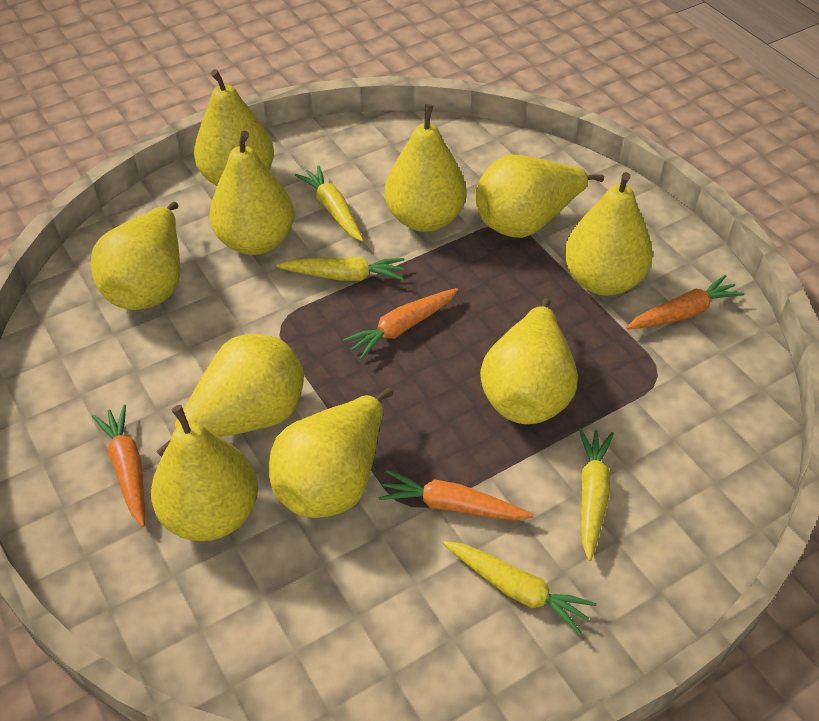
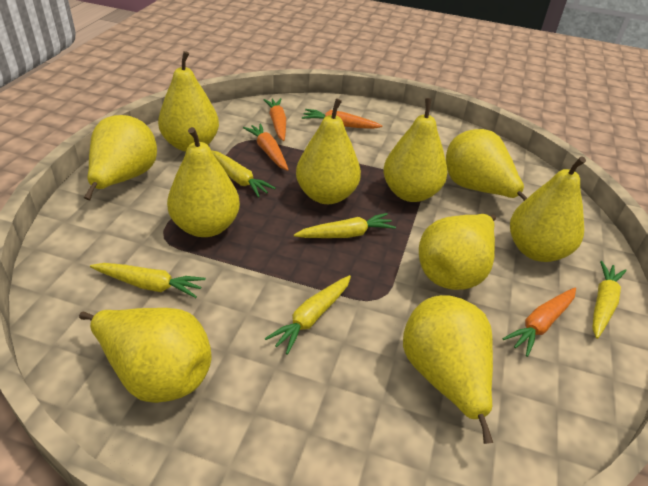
yellow carrot: [276,257,405,281] [295,165,363,242] [443,541,597,635] [579,428,614,561] = 4 -> [90,263,206,298] [211,150,276,198] [265,275,351,355] [294,213,396,238] [592,261,627,339] = 5

